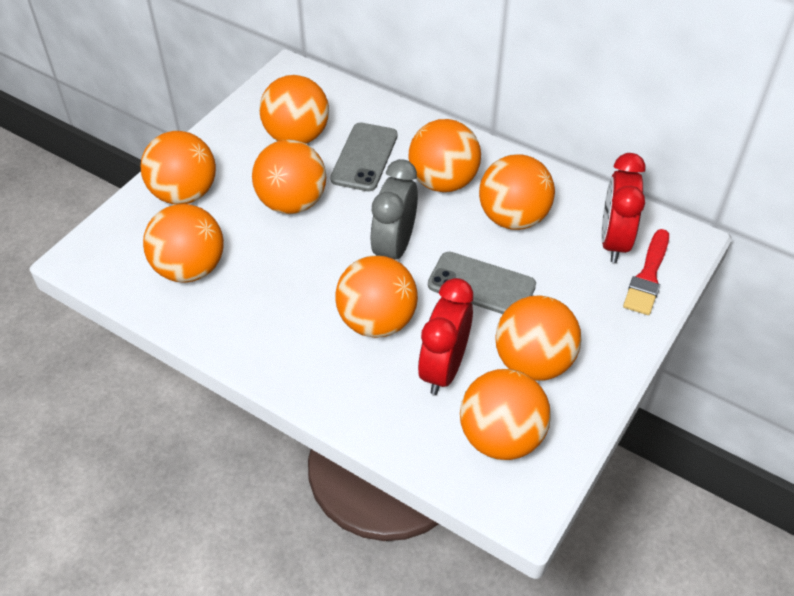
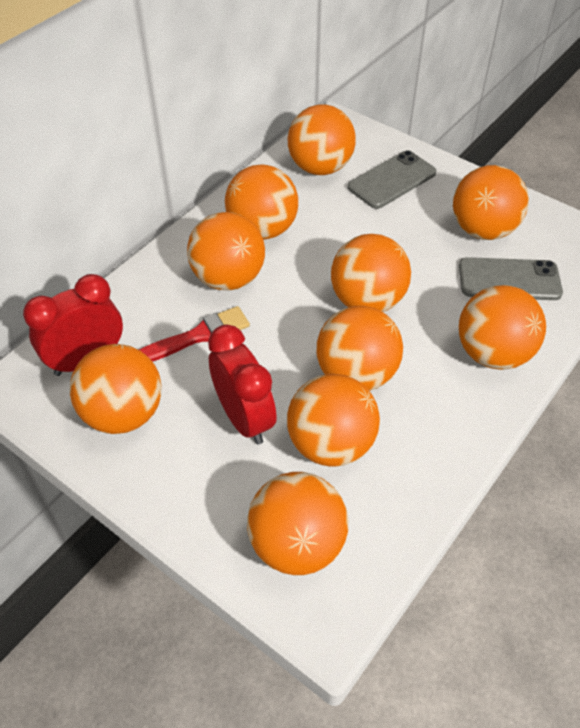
grey clock: [370,159,418,259] = 1 -> none = 0
orange ball: [141,131,216,205] [143,204,224,282] [252,140,326,214] [259,75,329,144] [335,255,418,338] [408,119,481,192] [460,369,551,460] [479,154,555,230] [495,295,582,381] = 9 -> [70,344,161,434] [187,212,265,291] [225,164,298,240] [247,472,348,575] [287,374,380,467] [288,105,356,175] [317,306,403,391] [331,234,411,312] [453,165,529,240] [459,285,546,370] = 10

